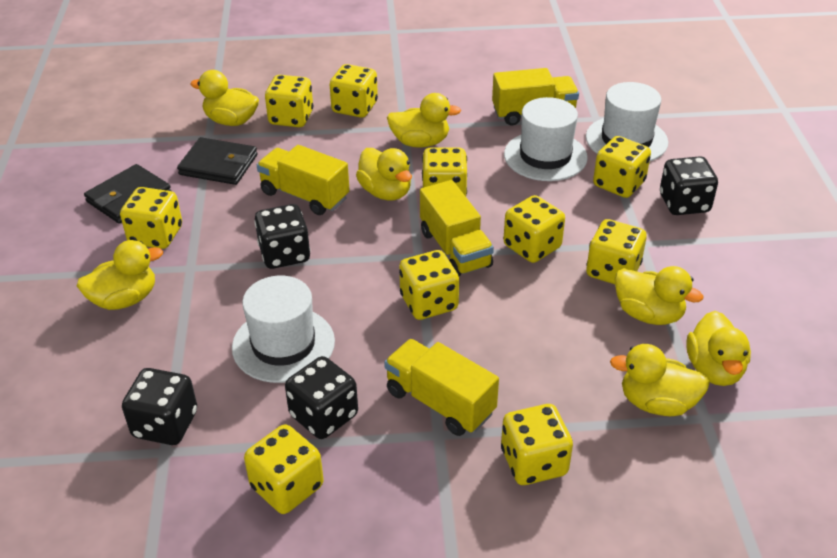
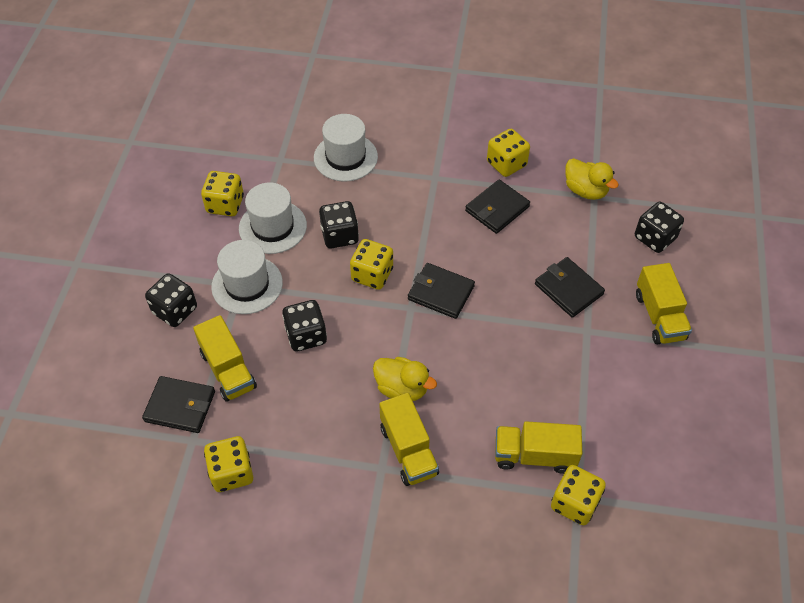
black wallet: [84,164,171,224] [177,137,257,185] = 2 -> [142,376,215,433] [408,263,475,319] [465,180,530,234] [535,257,605,318] = 4
yellow dice: [120,187,182,249] [244,424,324,514] [265,75,313,127] [330,64,378,118] [399,250,459,320] [422,148,467,196] [501,404,573,485] [503,195,565,263] [586,219,646,284] [593,136,651,198] = 10 -> [201,171,244,216] [204,436,253,492] [350,239,393,290] [487,129,530,177] [551,465,606,525] = 5
yellow duck: [77,240,163,310] [190,70,259,126] [356,148,412,200] [387,93,461,148] [610,344,710,416] [615,266,703,325] [686,311,751,386] = 7 -> [373,357,437,401] [565,158,619,200] = 2

